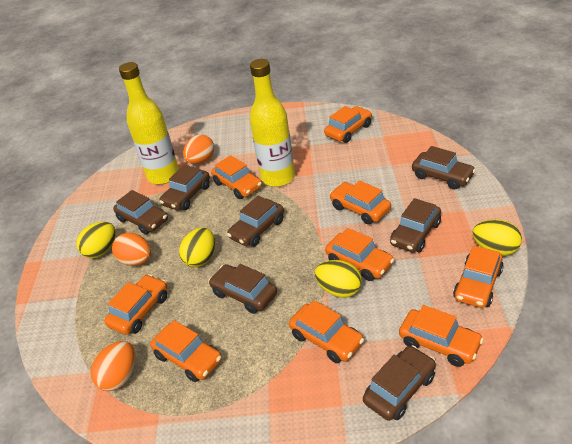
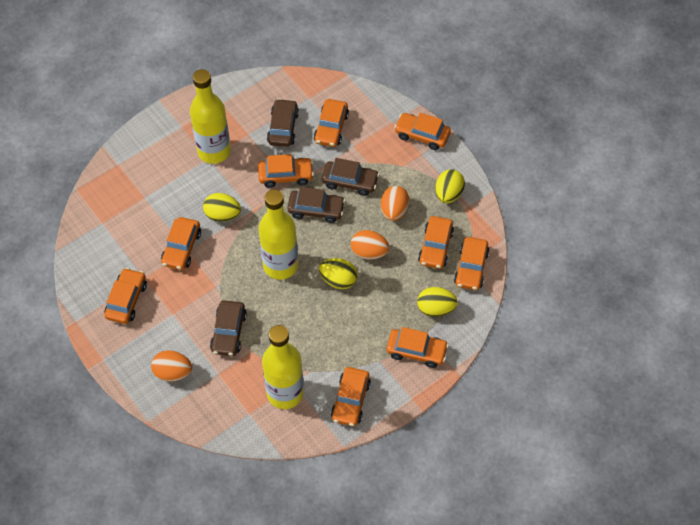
brown car: [113,190,168,235] [159,165,210,210] [209,264,277,314] [227,196,284,247] [363,345,436,421] [390,198,441,252] [412,146,476,190] = 7 -> [210,300,247,356] [267,99,299,147] [287,187,345,223] [322,158,379,196] = 4
yellow bottle: [119,62,179,184] [250,59,295,187] = 2 -> [190,69,231,164] [259,189,298,280] [262,325,304,409] = 3

